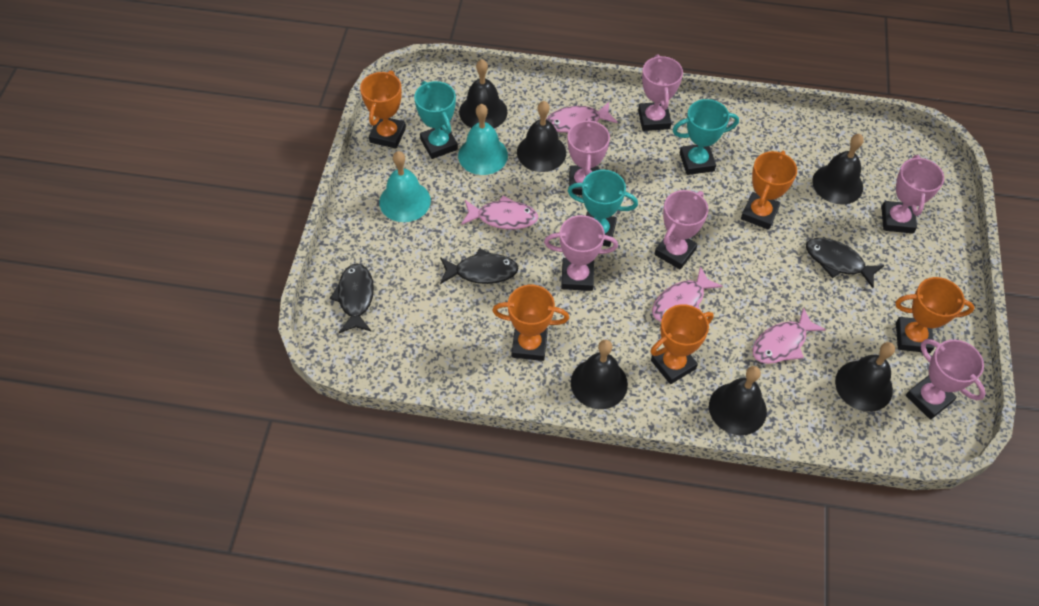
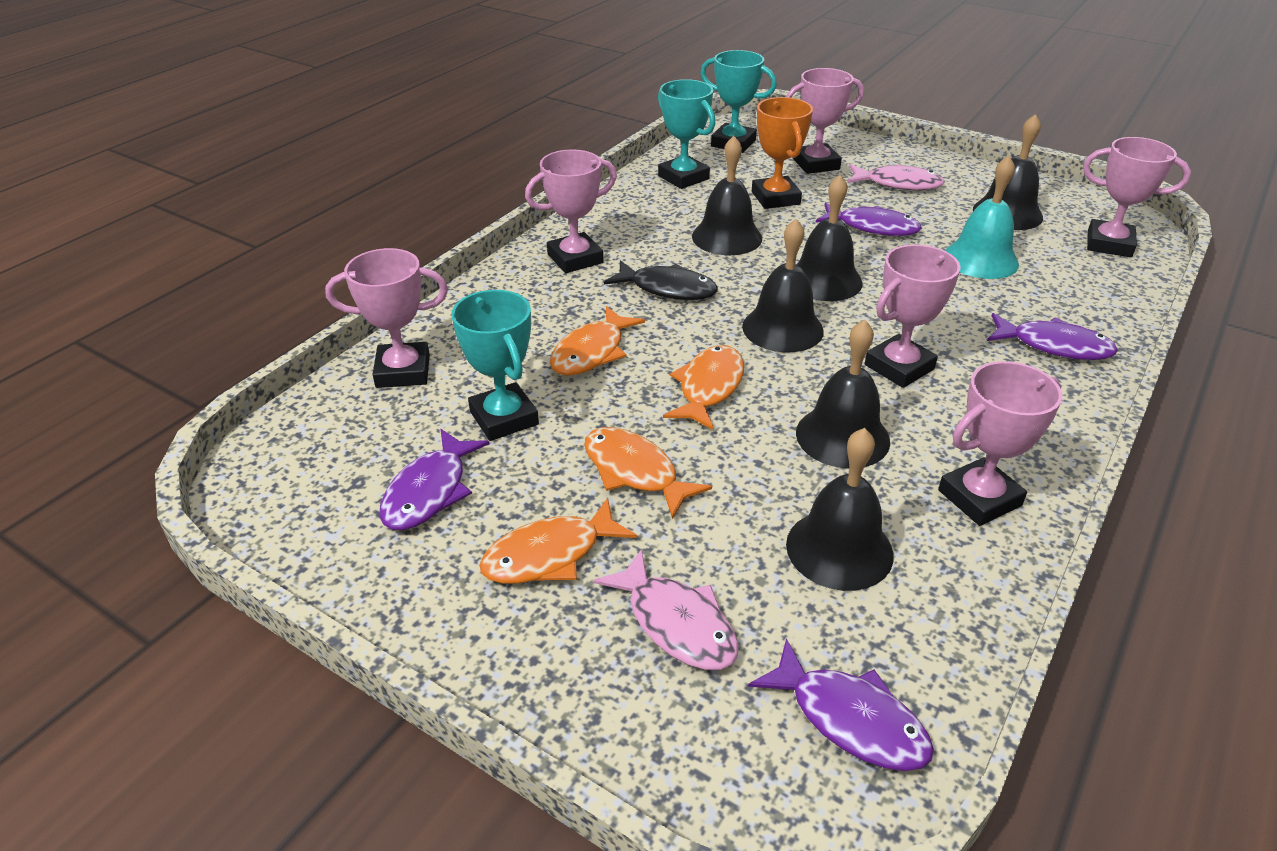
black fish: [330,263,374,333] [440,248,518,284] [806,238,885,288] = 3 -> [604,260,718,300] = 1
orange fish: none = 0 -> [480,498,637,584] [550,306,645,376] [584,427,712,519] [663,345,744,430] = 4
orange trophy: [360,70,406,149] [492,285,569,361] [650,304,714,384] [741,151,797,230] [895,277,975,353] = 5 -> [752,97,813,209] = 1
pink fish: [461,195,538,229] [546,102,618,133] [652,266,723,322] [753,307,826,364] = 4 -> [593,549,739,670] [847,164,945,190] = 2
purple fish: none = 0 -> [379,429,489,530] [748,638,934,771] [816,202,922,236] [987,313,1118,360] = 4
turquoise bell: [379,151,431,222] [458,104,508,175] = 2 -> [945,156,1019,279] = 1

